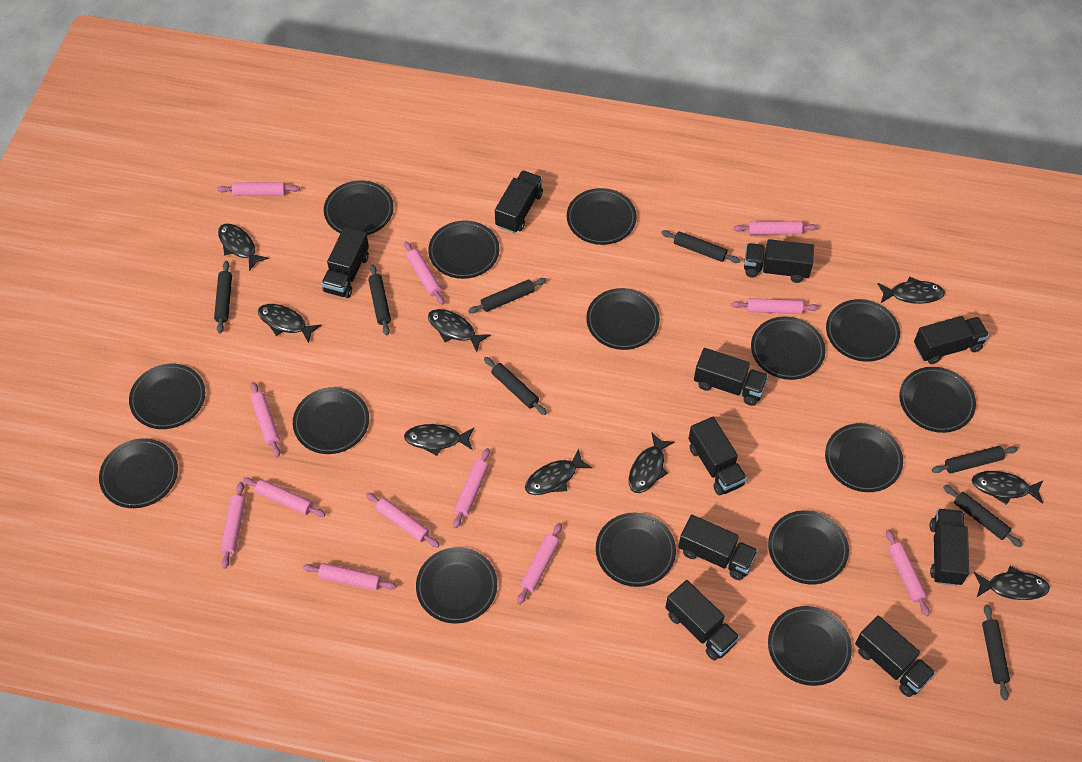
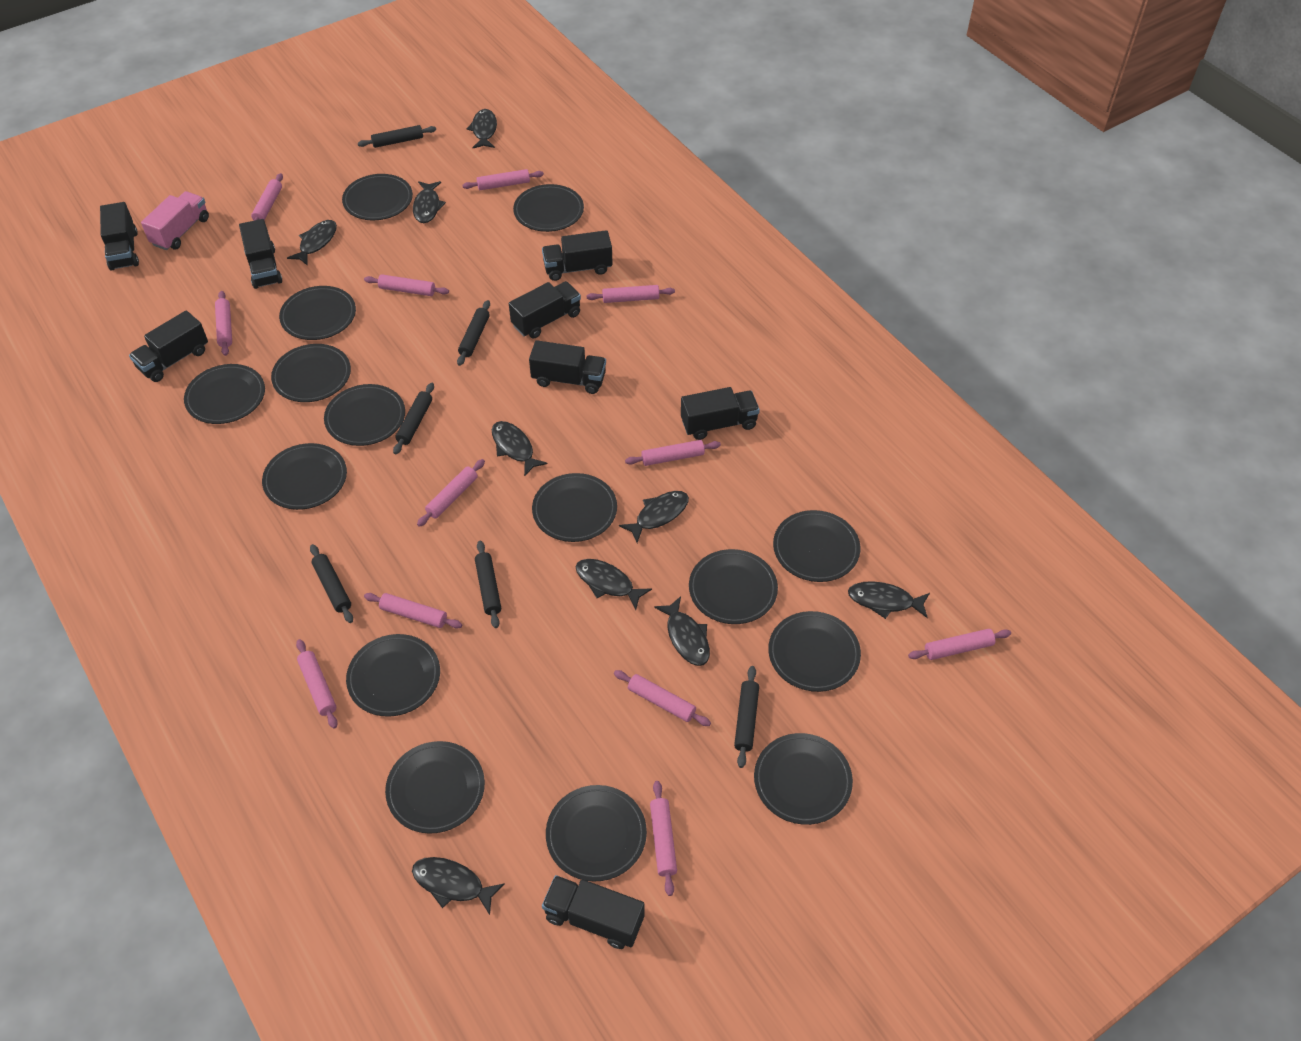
black rolling pin: [214,261,232,334] [368,264,391,335] [468,278,546,314] [484,357,547,415] [661,230,740,263] [932,446,1018,473] [943,485,1022,547] [982,605,1010,700] = 8 -> [310,544,353,623] [358,125,436,148] [393,383,434,455] [457,300,490,366] [475,541,501,628] [734,666,759,768] = 6
black truck: [321,227,369,298] [495,170,543,233] [665,580,740,661] [678,515,758,580] [689,417,747,495] [694,348,768,406] [744,239,814,283] [855,616,936,697] [914,316,989,364] [930,509,969,586] = 10 -> [100,202,139,271] [129,311,208,382] [239,219,282,289] [509,281,581,338] [529,340,606,394] [542,230,613,281] [542,875,645,949] [681,387,760,440] = 8
pink truck: none = 0 -> [141,191,209,250] = 1

